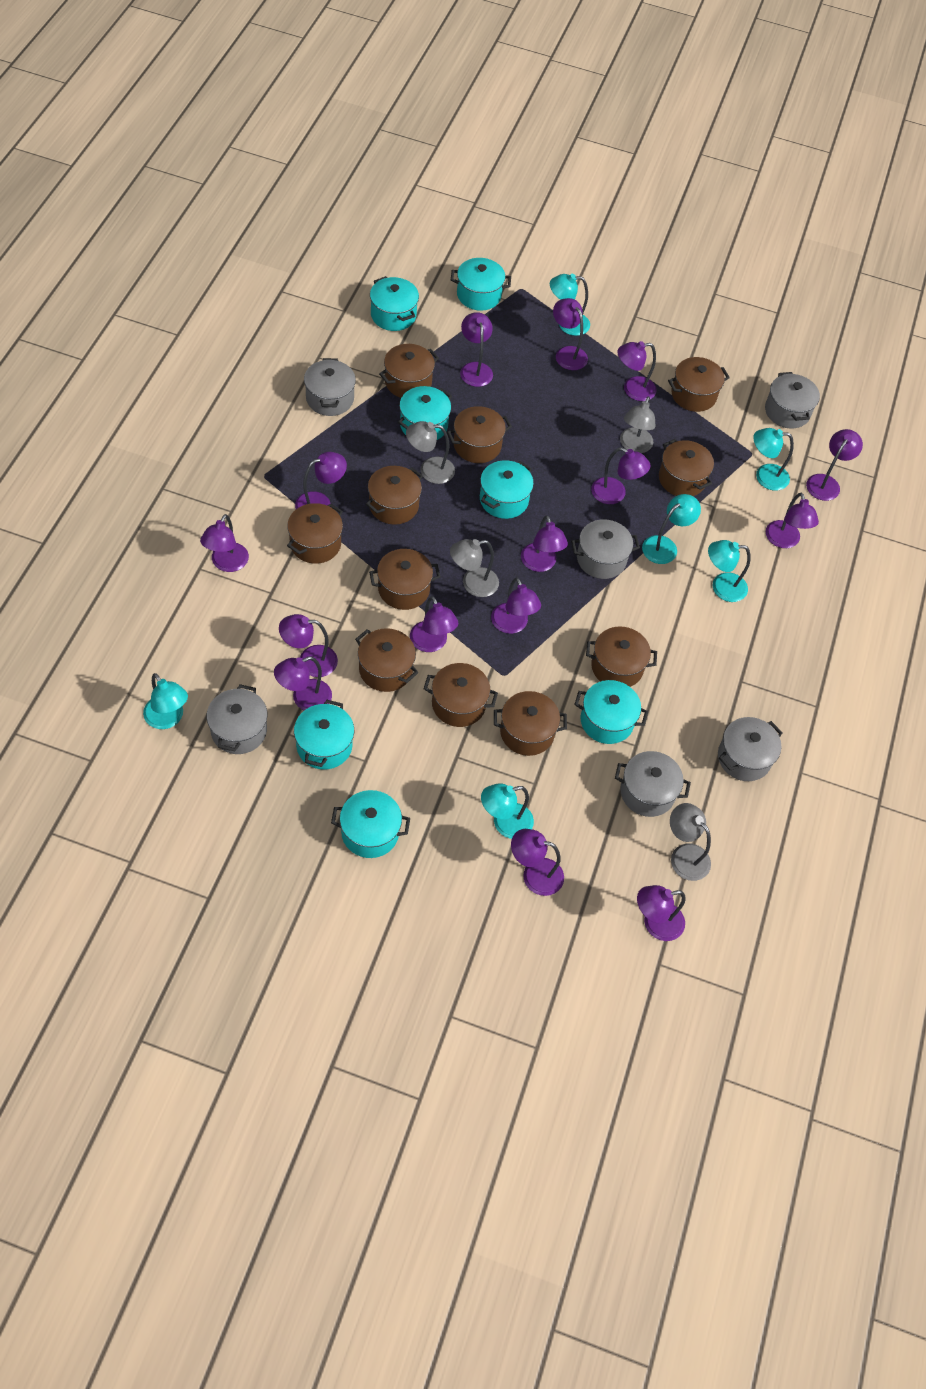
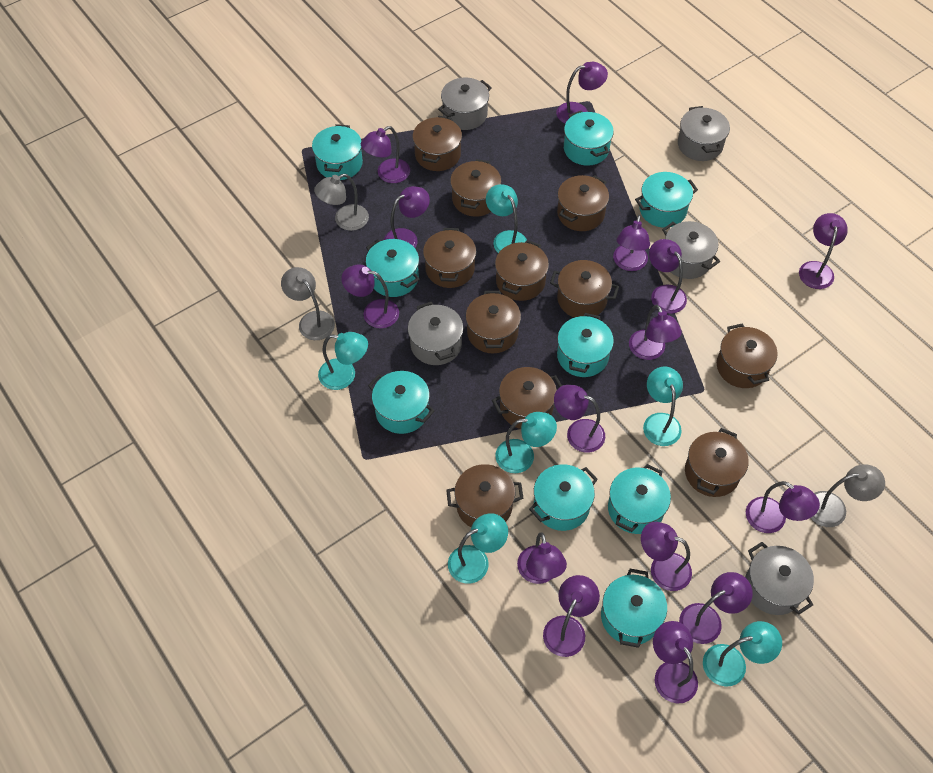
grey lamp: [406,421,455,484] [450,539,499,597] [620,396,656,453] [670,803,711,881] = 4 -> [281,267,335,340] [314,174,369,231] [811,464,885,527] = 3
grey pot: [207,684,267,754] [304,358,356,416] [571,519,640,579] [615,751,691,817] [718,717,783,781] [765,372,820,428] = 6 -> [408,302,464,365] [438,78,492,130] [662,221,720,279] [678,106,730,161] [745,542,814,615] = 5
turquoise pot: [294,700,354,770] [331,790,410,858] [370,276,419,331] [398,386,452,440] [451,258,511,311] [480,460,534,519] [574,680,648,744] = 7 -> [312,124,363,180] [366,239,420,297] [368,371,434,434] [529,464,598,531] [557,313,614,377] [564,111,614,166] [601,569,667,648] [608,464,671,534] [635,172,698,228] = 9

